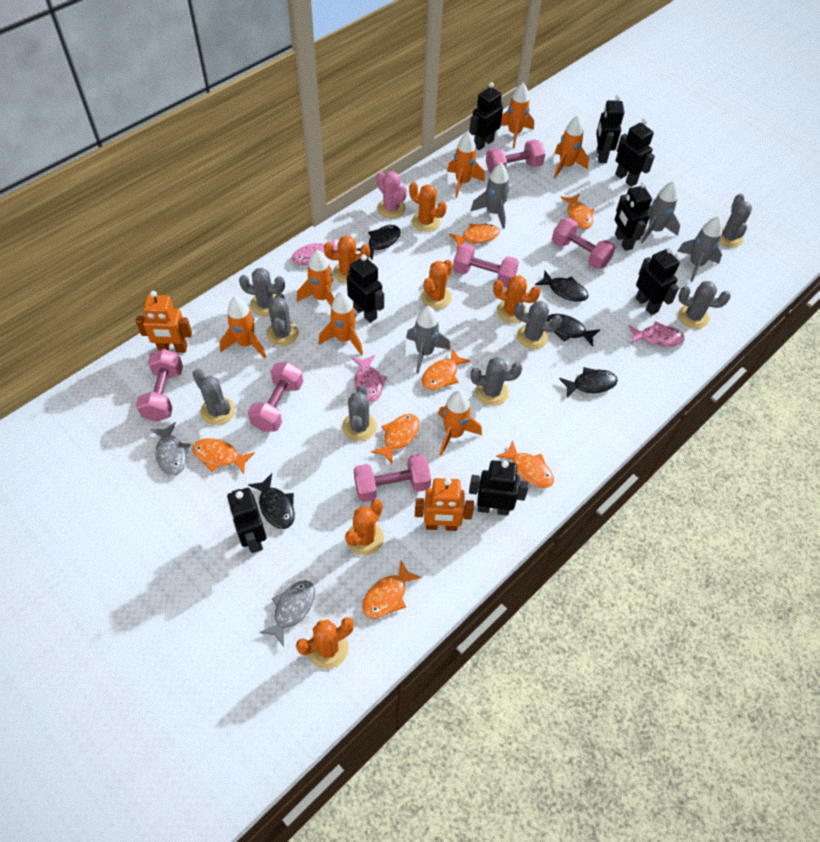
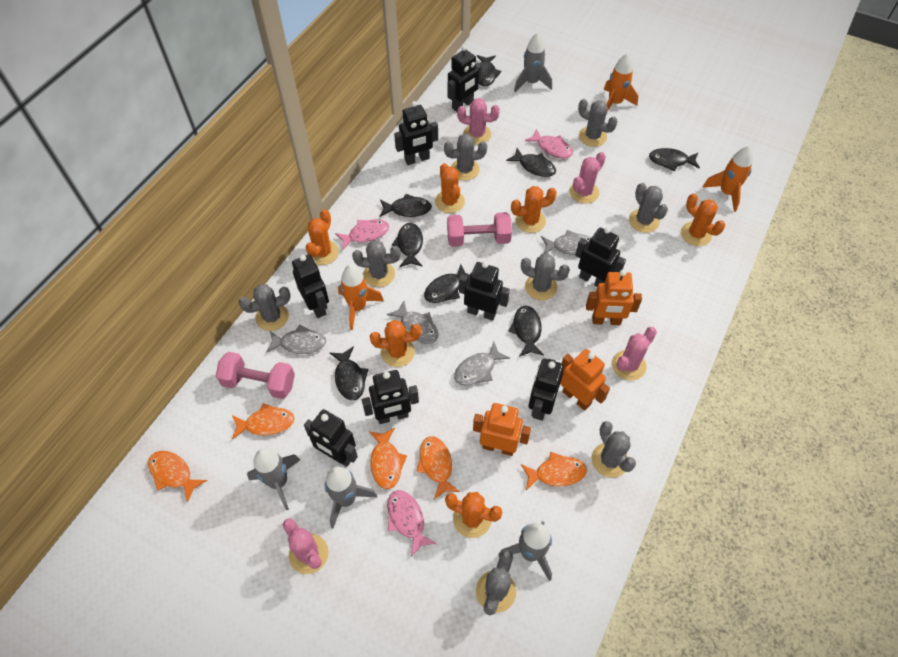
black fish: [248,473,295,529] [356,225,401,260] [535,271,589,302] [547,314,600,346] [559,367,618,398] = 5 -> [330,346,369,400] [380,194,432,217] [392,223,423,267] [424,264,470,303] [477,55,501,86] [506,148,556,177] [508,306,544,357] [649,148,700,172] = 8
grey fish: [150,422,191,476] [259,580,315,647] = 2 -> [266,324,326,354] [387,301,438,344] [454,342,510,386] [541,230,591,255] = 4
orange fish: [192,438,255,474] [362,561,422,619] [371,414,419,464] [422,348,470,390] [449,224,500,249] [496,441,554,488] [560,194,594,229] = 7 -> [148,451,207,502] [232,403,294,440] [369,428,407,489] [416,436,460,499] [521,452,587,490] = 5
orange robot: [136,291,192,353] [415,478,474,531] = 2 -> [473,403,531,456] [560,349,610,411] [586,270,642,325] = 3
orange rocket: [220,297,266,358] [297,249,334,307] [319,292,363,355] [438,390,482,456] [447,132,485,198] [501,83,534,148] [554,116,589,178] = 7 -> [338,265,384,330] [604,53,638,112] [702,146,753,212] = 3
pink cactus: [377,171,407,219] = 1 -> [283,518,328,574] [457,98,500,144] [570,152,606,204] [612,327,657,381] = 4
pink dumbbell: [136,349,183,422] [248,362,303,432] [354,454,431,502] [453,243,519,288] [486,139,545,173] [552,218,616,269] = 6 -> [216,352,295,399] [447,212,512,247] = 2

